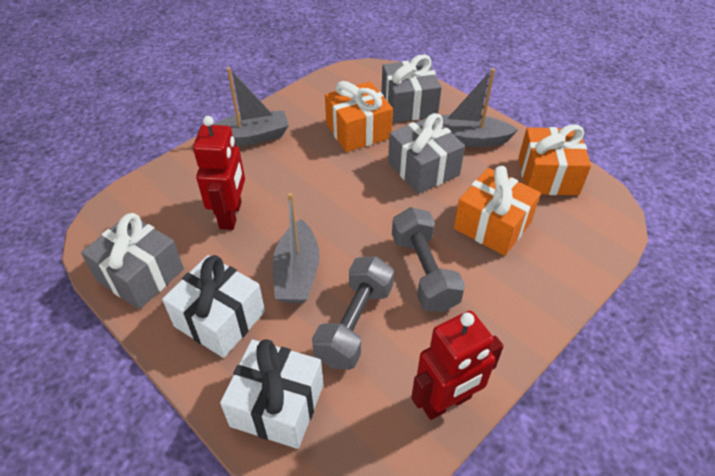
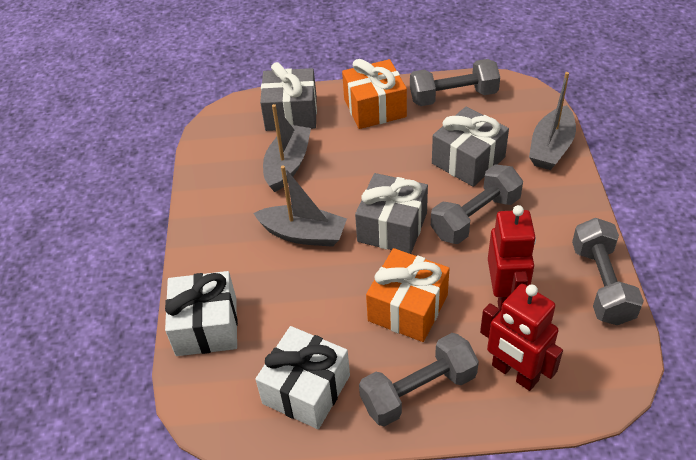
grey dumbbell: [312,256,394,370] [392,207,465,312] = 2 -> [359,333,479,426] [410,59,500,106] [431,164,523,244] [572,218,644,325] = 4
orange gift: [325,81,393,152] [454,166,541,256] [519,125,591,195] = 3 -> [342,59,407,129] [366,248,450,342] = 2

